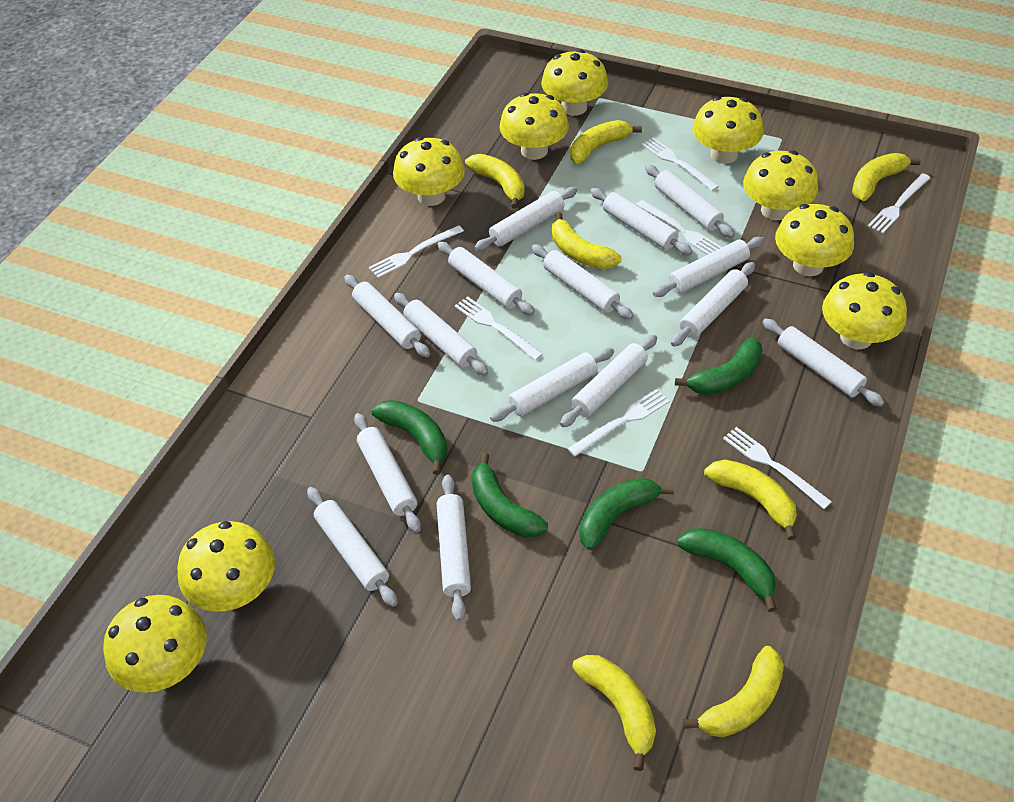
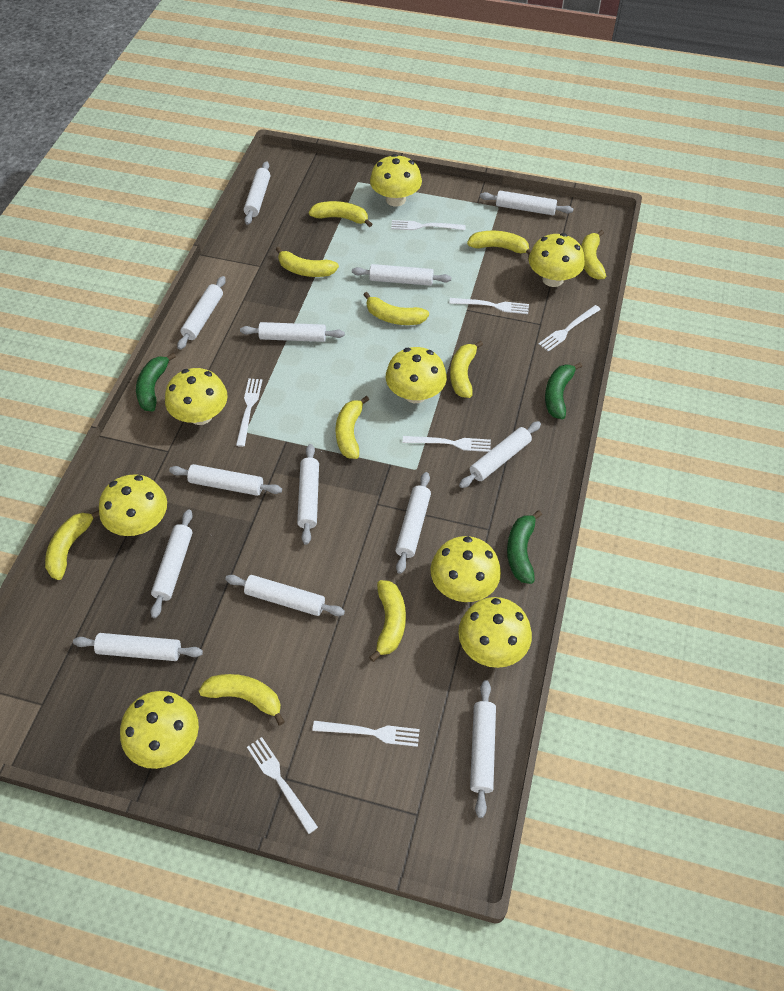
green banana: [372,400,447,475] [471,453,548,538] [579,478,674,550] [675,337,763,395] [677,528,777,612] = 5 -> [136,353,176,411] [507,510,542,584] [545,362,582,419] = 3
white rolling pin: [307,487,398,607] [344,275,430,358] [354,413,421,533] [394,293,488,376] [437,242,535,315] [437,475,471,621] [474,187,578,251] [490,348,614,422] [531,244,634,320] [560,335,657,427] [590,188,693,255] [645,164,735,238] [653,237,764,297] [671,262,755,347] [762,318,885,407] = 15 -> [73,633,203,661] [150,509,193,618] [169,464,282,496] [177,276,226,350] [225,575,345,616] [240,322,345,342] [244,161,270,225] [297,444,319,545] [352,264,451,286] [395,472,431,574] [459,421,541,488] [470,680,496,818] [480,191,573,215] = 13
yellow banana: [465,154,525,209] [552,212,621,269] [570,120,642,164] [572,655,656,771] [683,646,784,737] [704,460,797,540] [852,153,921,201] = 7 -> [45,510,100,580] [199,674,285,725] [276,247,339,277] [309,201,372,227] [336,396,369,459] [363,292,429,325] [369,580,406,662] [450,340,483,398] [467,231,531,255] [581,230,606,280] = 10
yellow mushroom: [103,595,207,693] [177,521,275,612] [393,137,465,206] [500,93,569,160] [541,49,608,116] [692,96,763,164] [743,150,818,221] [775,204,854,276] [822,272,907,349] = 9 -> [99,474,167,536] [120,691,199,769] [165,368,228,425] [370,154,422,207] [386,347,447,403] [430,536,501,602] [458,597,532,668] [529,233,585,287] = 8

